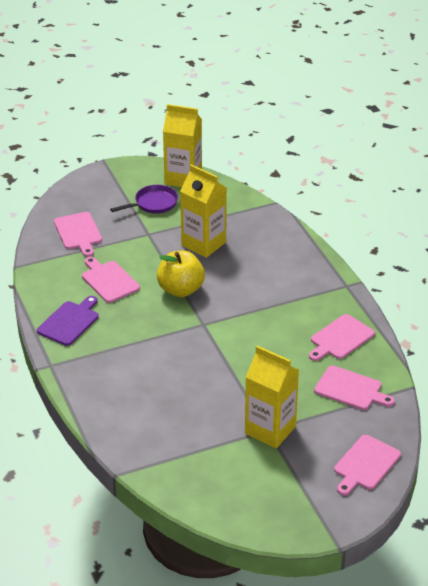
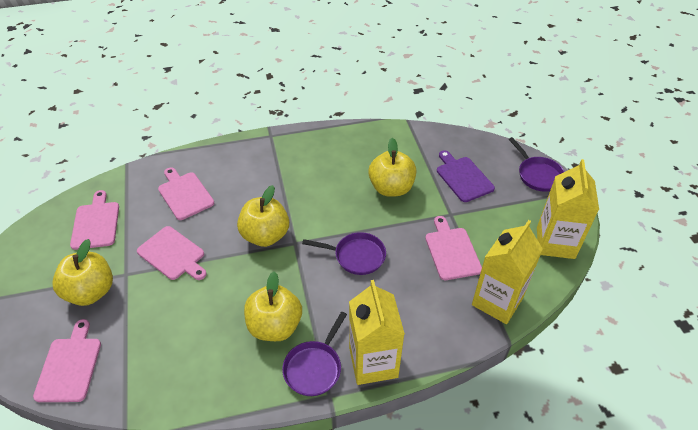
purple pan: [110,185,178,214] = 1 -> [282,312,347,396] [302,232,386,275] [509,137,564,192] = 3
yellow apple: [157,251,205,297] = 1 -> [52,239,113,306] [237,185,289,247] [244,272,302,341] [368,138,416,197] = 4

